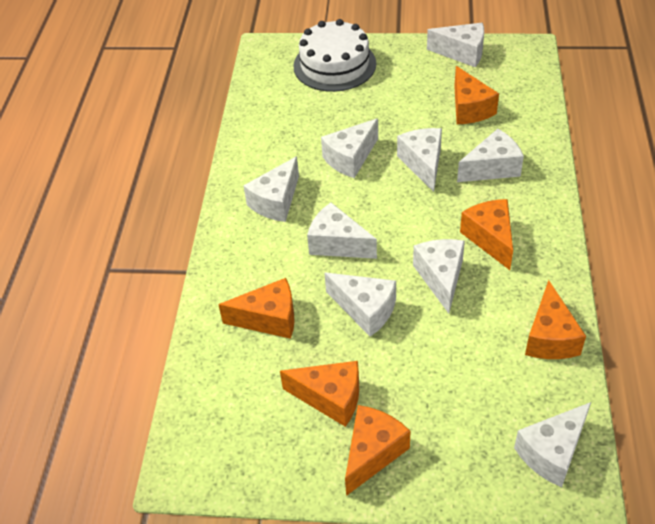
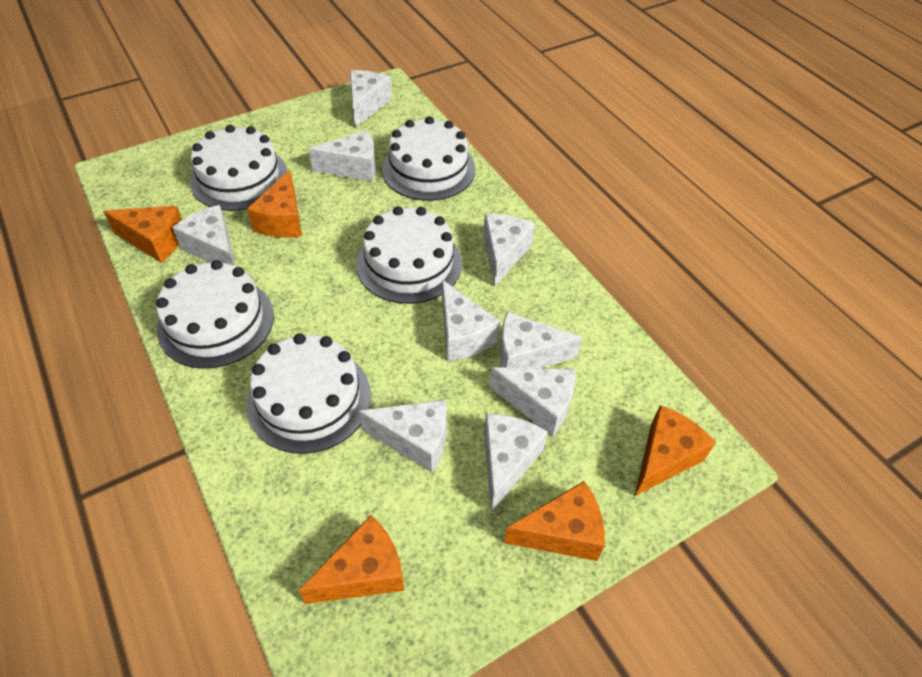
orange cheese: [218,278,295,339] [280,361,359,427] [345,405,410,496] [454,66,499,124] [460,199,513,270] [525,280,586,359] = 6 -> [103,206,182,263] [247,169,302,237] [299,515,404,604] [504,481,605,561] [635,405,716,496] = 5
white cake: [293,19,376,92] = 1 -> [156,260,274,369] [190,125,287,211] [247,333,371,454] [356,206,462,304] [382,116,475,201] = 5

